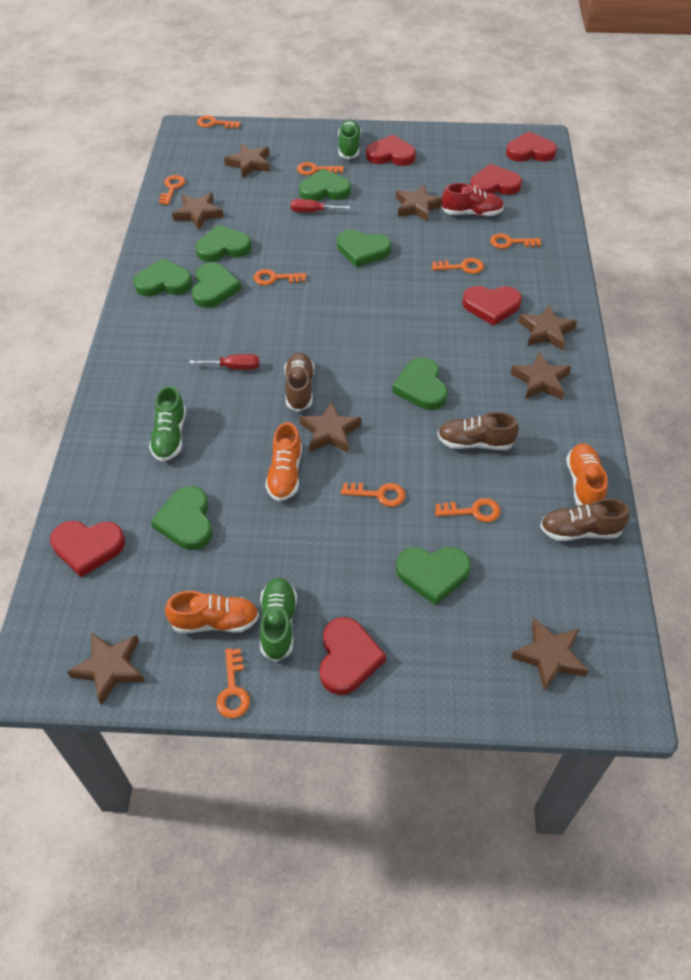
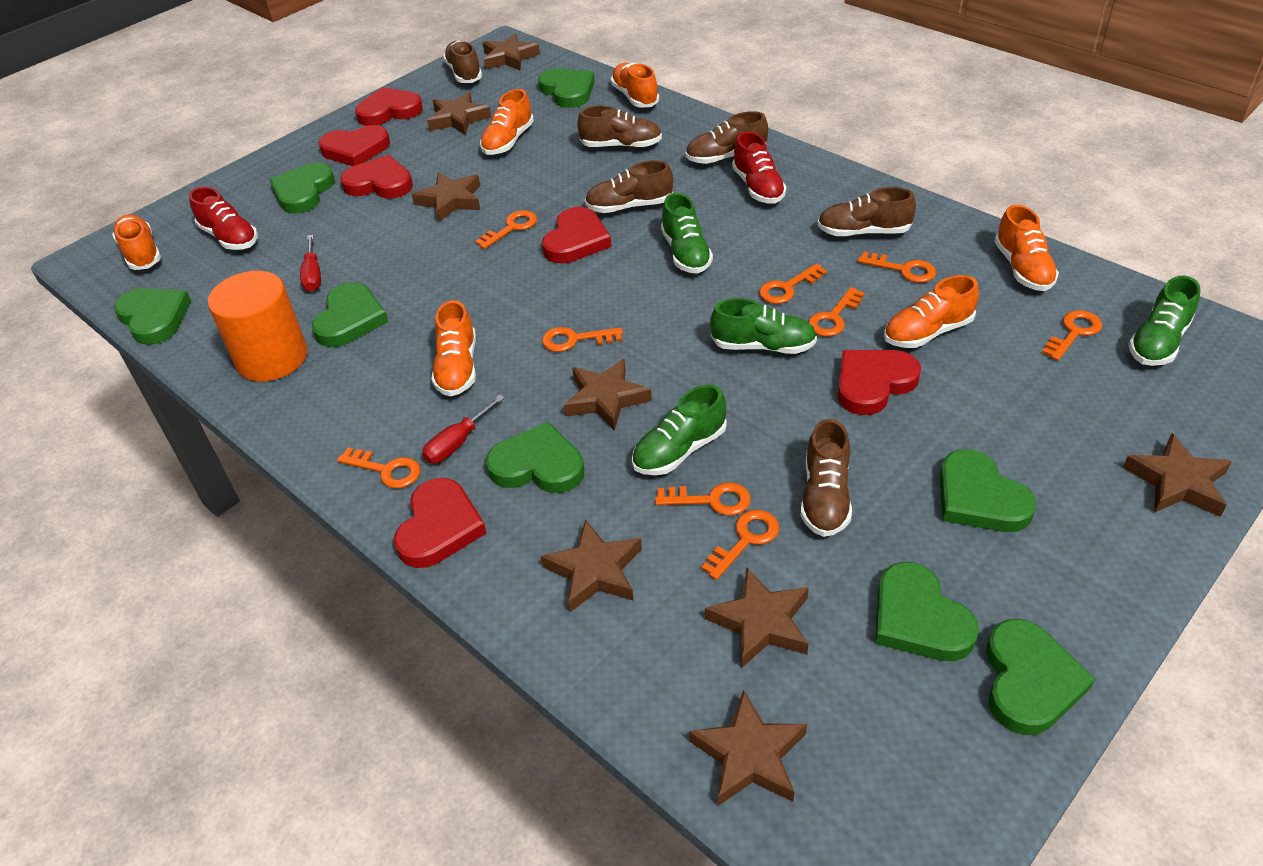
brown shoe: [284,352,314,412] [437,412,519,450] [540,499,629,541] = 3 -> [443,41,482,83] [577,106,662,148] [585,160,673,213] [685,111,768,164] [800,419,852,537] [817,187,916,236] = 6
green shoe: [149,386,186,462] [259,578,297,662] [338,120,361,159] = 3 -> [632,385,727,475] [661,193,713,273] [710,298,817,354] [1128,276,1200,366] = 4
orange cylinder: none = 0 -> [208,271,307,381] = 1
orange shoe: [165,591,259,633] [265,422,302,501] [566,443,608,506] = 3 -> [112,214,161,270] [431,300,476,396] [480,89,534,155] [611,63,659,108] [884,275,979,348] [994,205,1059,291] = 6
red shoe: [442,183,504,216] = 1 -> [189,187,258,250] [732,131,786,204] = 2

